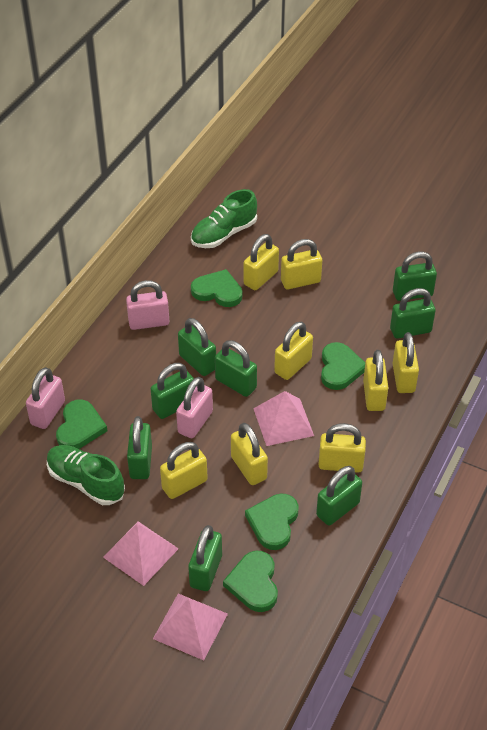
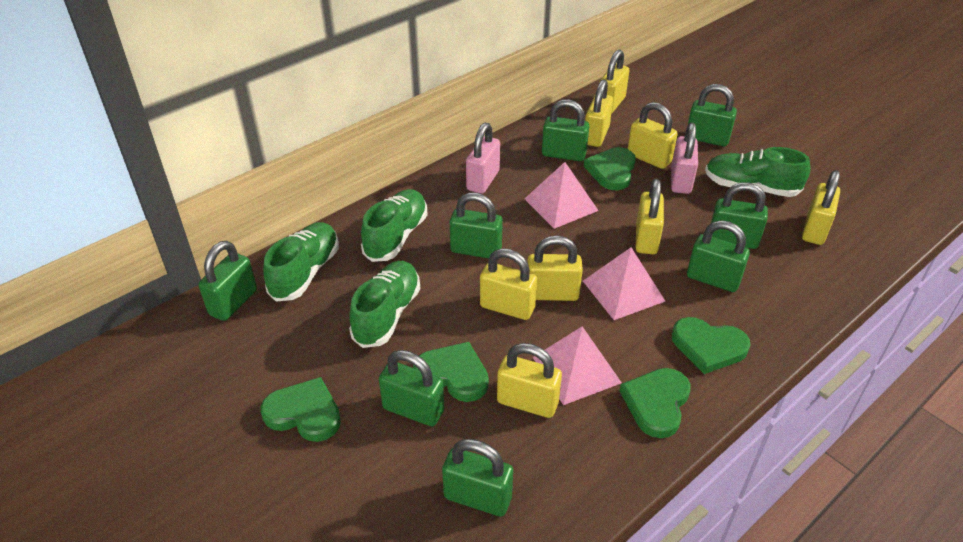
green shoe: [47,445,125,505] [191,189,257,248] = 2 -> [263,222,339,302] [349,261,420,348] [361,189,428,262] [705,147,810,197] = 4
pink padlock: [26,367,65,429] [126,280,169,330] [176,377,213,438] = 3 -> [466,123,500,194] [671,123,698,194] = 2

